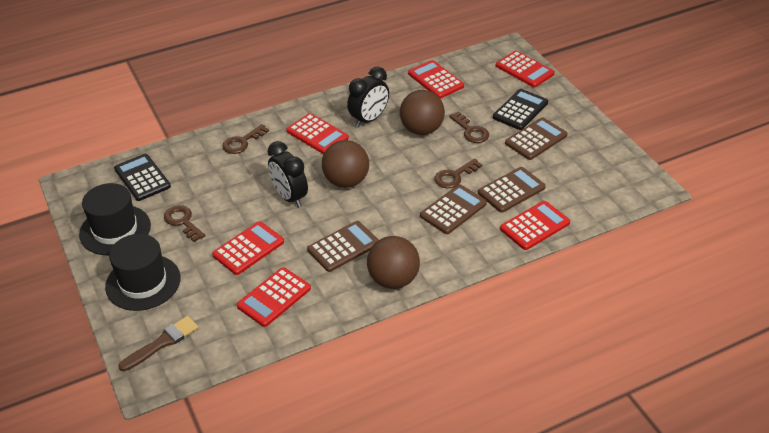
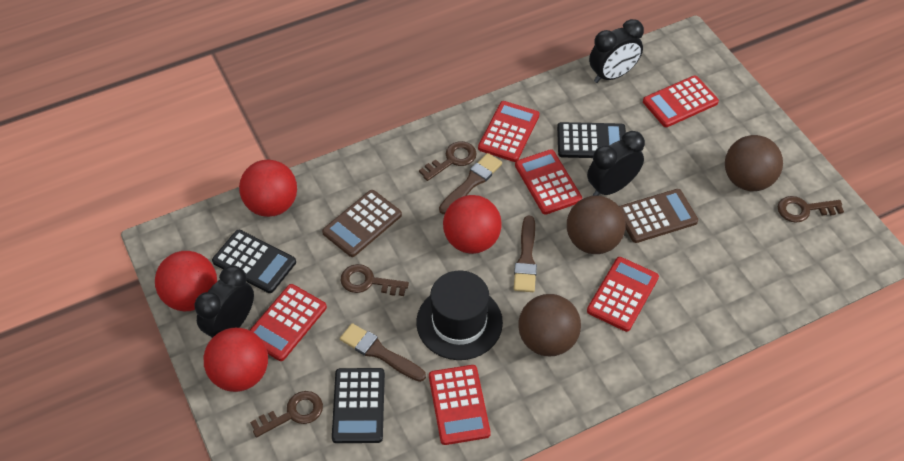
black calculator: [114,154,171,201] [493,89,548,130] = 2 -> [212,230,296,293] [332,368,385,443] [557,122,626,158] = 3
black clock: [267,141,308,208] [347,67,389,128] = 2 -> [195,266,254,338] [587,131,645,196] [589,19,644,83] = 3
black hat: [79,183,151,255] [105,234,181,311] = 2 -> [416,270,503,360] = 1
brown brush: [118,316,199,371] = 1 -> [340,323,426,382] [439,153,502,214] [514,216,537,292] = 3
brown calculator: [307,221,379,272] [420,185,487,234] [478,167,546,213] [505,117,567,160] = 4 -> [322,190,402,257] [619,189,698,243] = 2
red ball: none = 0 -> [155,251,217,311] [204,328,268,392] [239,159,297,217] [443,195,502,254] = 4

